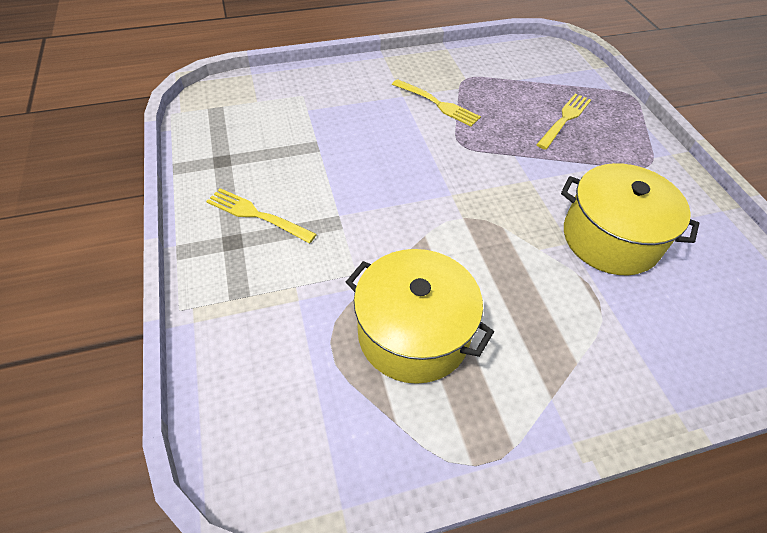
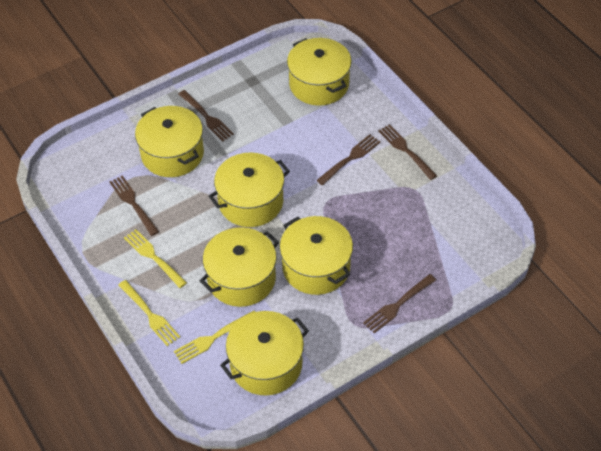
brown fork: none = 0 -> [110,175,159,236] [178,90,234,141] [316,134,380,185] [363,274,436,333] [378,124,437,180] = 5
yellow pot: [346,249,494,384] [561,163,699,275] = 2 -> [135,106,204,177] [200,227,279,307] [209,152,290,227] [220,311,309,396] [280,216,353,295] [287,38,352,105] = 6

